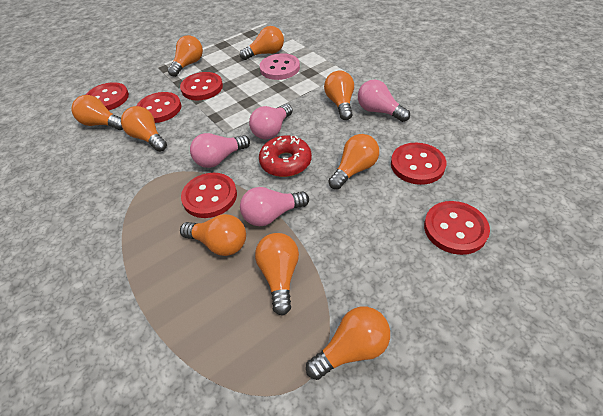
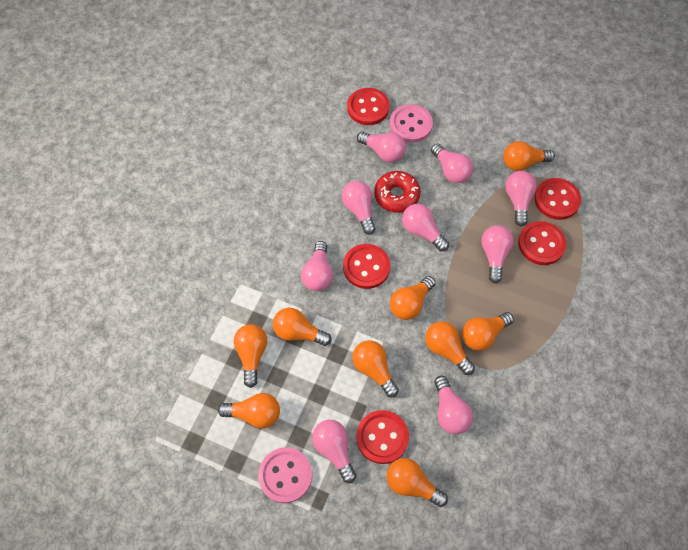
pink button: [260,53,300,80] = 1 -> [258,447,312,503] [390,104,433,143] = 2
pink light bulb: [190,133,250,168] [240,187,309,226] [249,104,293,139] [358,80,410,122] = 4 -> [301,241,333,291] [312,420,356,483] [342,181,376,235] [357,132,406,162] [402,204,449,252] [431,144,473,183] [434,376,473,434] [481,225,513,283] [505,171,537,226] = 9
red button: [86,82,129,110] [137,92,181,123] [180,72,223,100] [181,173,237,218] [391,143,446,185] [424,201,490,255] = 6 -> [343,244,390,289] [347,88,390,125] [356,410,409,464] [518,221,566,265] [534,178,581,220] = 5

